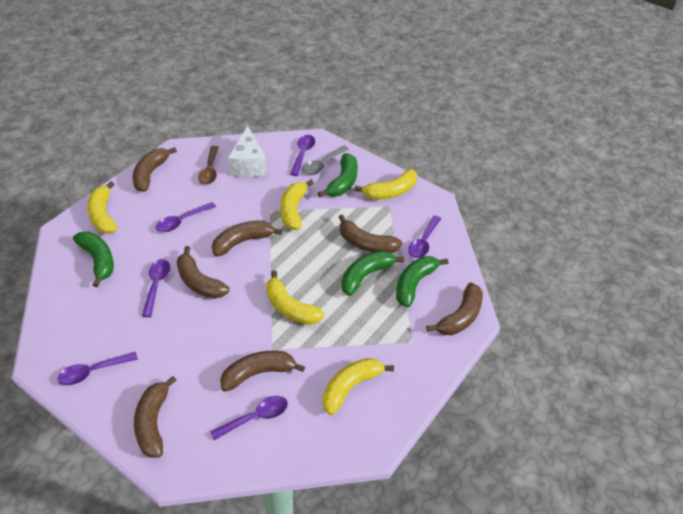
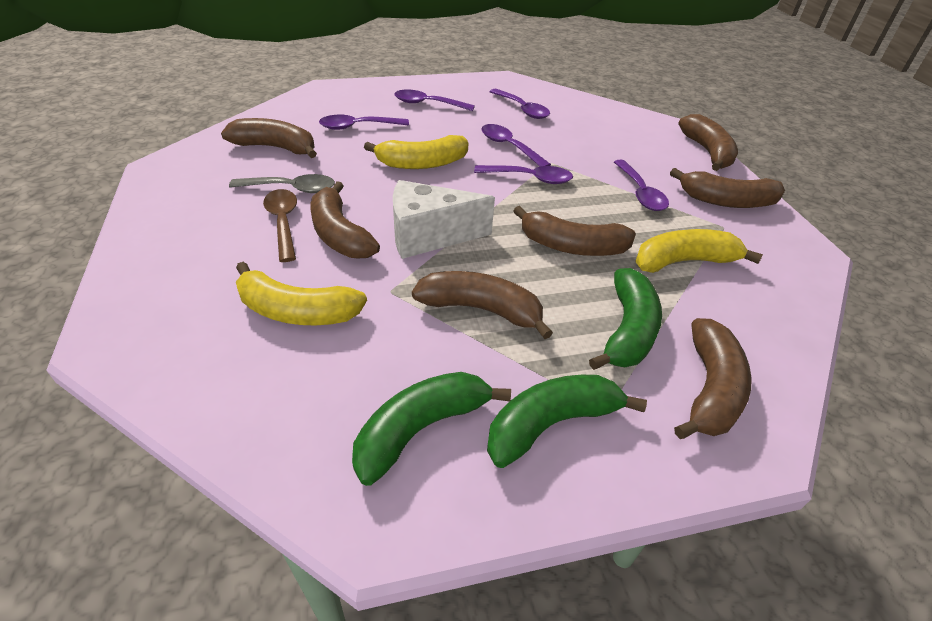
green banana: [73,232,114,287] [318,153,358,197] [341,251,404,296] [396,256,448,308] = 4 -> [352,372,511,486] [487,375,647,468] [589,268,662,370] = 3
yellow banana: [87,181,117,234] [266,270,324,325] [280,180,314,230] [323,358,394,415] [354,169,417,200] = 5 -> [236,262,367,325] [364,135,468,169] [635,229,763,273] = 3

